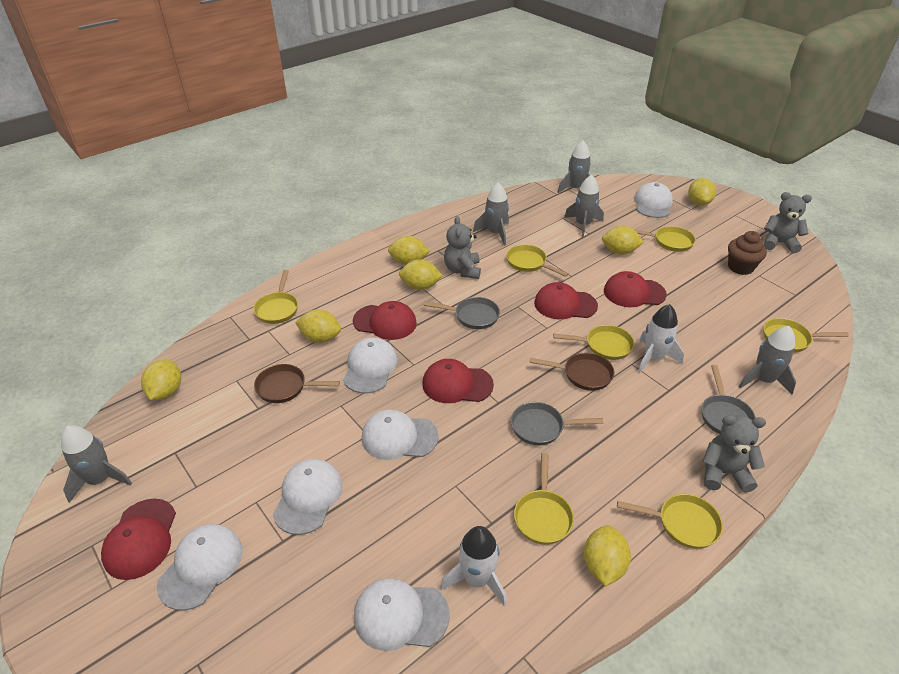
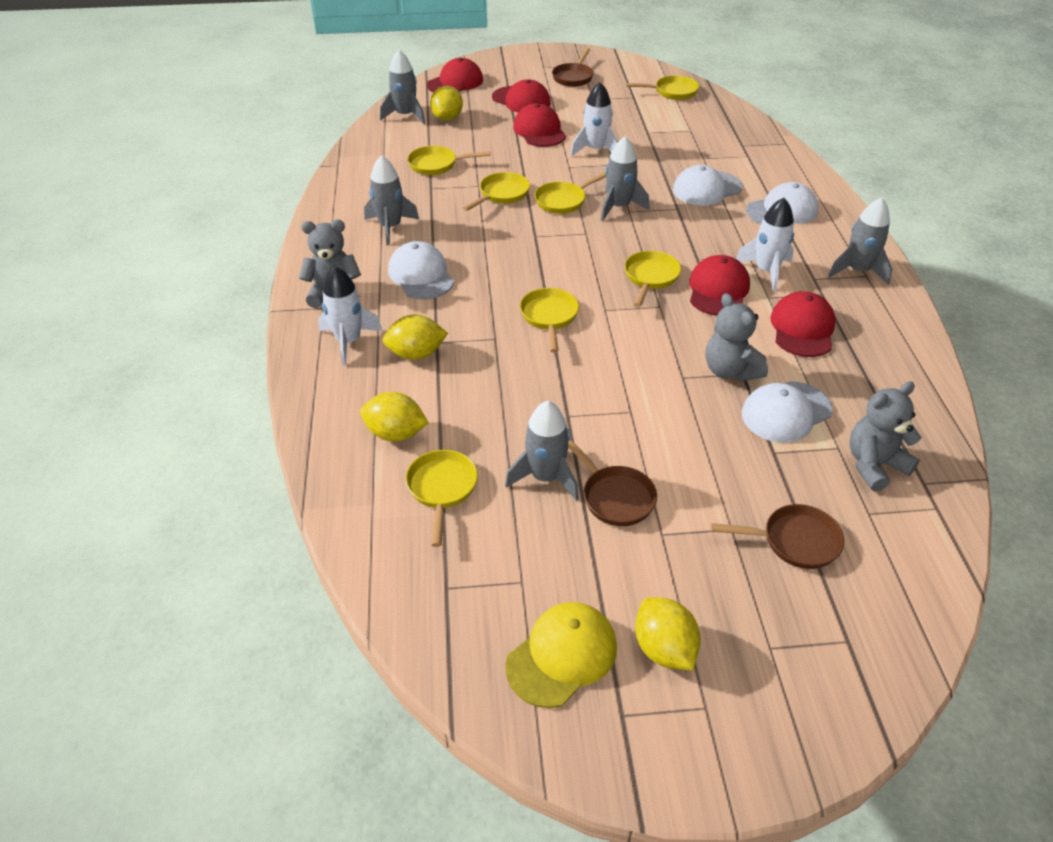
brown cupcake: [728,231,767,275] = 1 -> none = 0
brown pan: [254,364,340,403] [530,353,614,391] = 2 -> [552,48,594,87] [568,439,657,526] [711,504,844,569] = 3
grey pan: [424,297,500,329] [511,402,603,446] [702,365,756,434] = 3 -> none = 0
white cap: [157,524,242,611] [273,459,343,535] [343,337,398,394] [354,578,450,651] [362,410,439,460] [634,182,673,218] = 6 -> [388,241,454,299] [673,165,743,205] [742,381,833,443] [746,182,818,224] = 4
white rocket: [440,526,507,607] [638,304,684,374] = 2 -> [318,266,383,366] [570,82,618,156] [736,198,794,292] = 3
yellow cap: none = 0 -> [505,602,617,708] = 1
yellow lemon: [141,360,181,400] [295,310,341,343] [388,236,430,265] [399,259,443,290] [584,525,631,587] [602,226,644,255] [688,178,716,206] = 7 -> [360,392,429,442] [383,315,448,360] [430,86,463,121] [635,597,701,671] = 4

